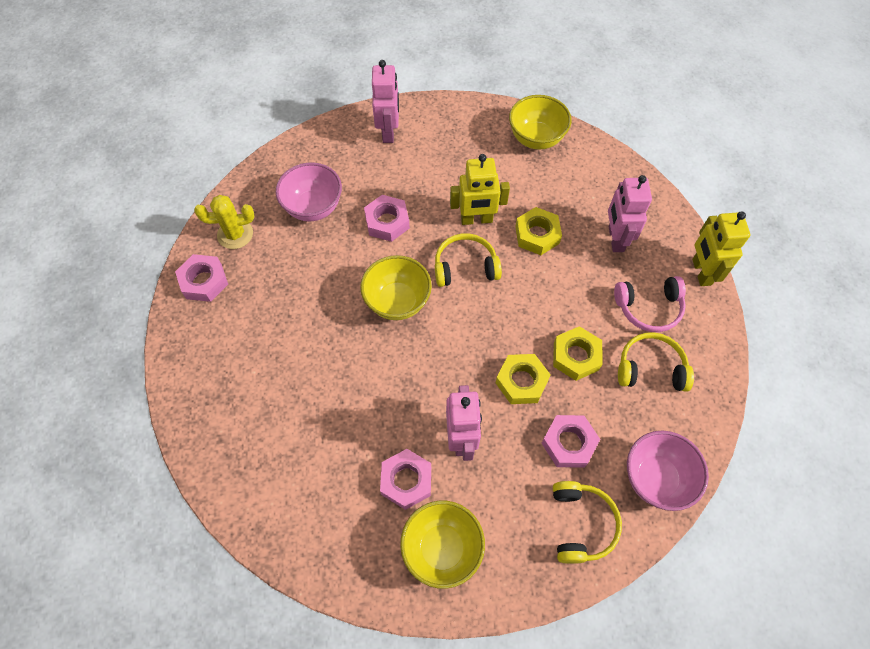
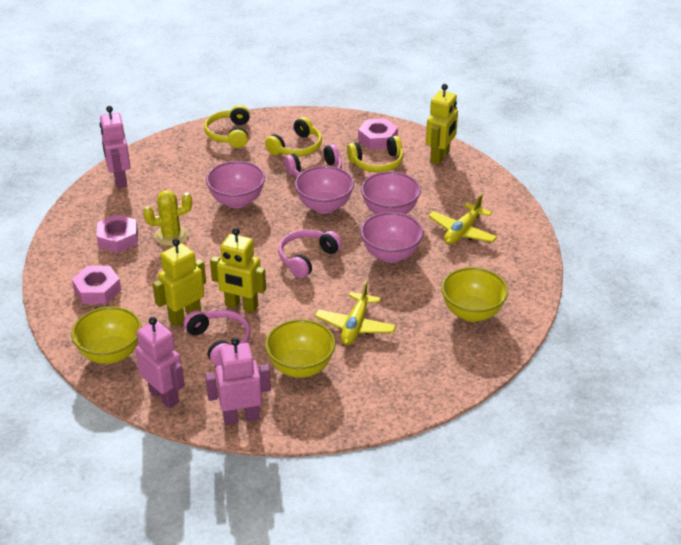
pink bowl: [276,162,342,221] [627,431,709,511] = 2 -> [206,161,265,208] [295,166,354,214] [360,212,423,263] [361,171,421,214] = 4
pink headphones: [614,276,686,332] = 1 -> [184,310,251,366] [278,230,342,278] [284,144,342,177] = 3
pink nut: [175,254,228,302] [364,195,410,242] [380,449,431,510] [542,415,600,468] = 4 -> [72,266,121,304] [96,214,138,253] [358,119,398,149] = 3
yellow nut: [496,354,551,404] [515,207,562,255] [553,326,602,381] = 3 -> none = 0
yellow plane: none = 0 -> [315,280,396,345] [428,194,497,245] = 2
yellow robot: [450,154,510,225] [692,211,751,286] = 2 -> [152,238,206,326] [210,228,266,313] [426,84,458,165] = 3

